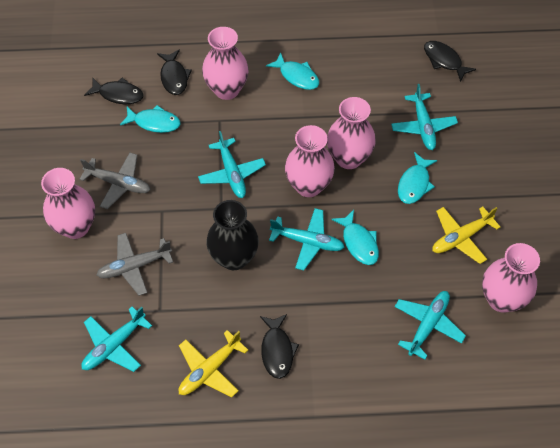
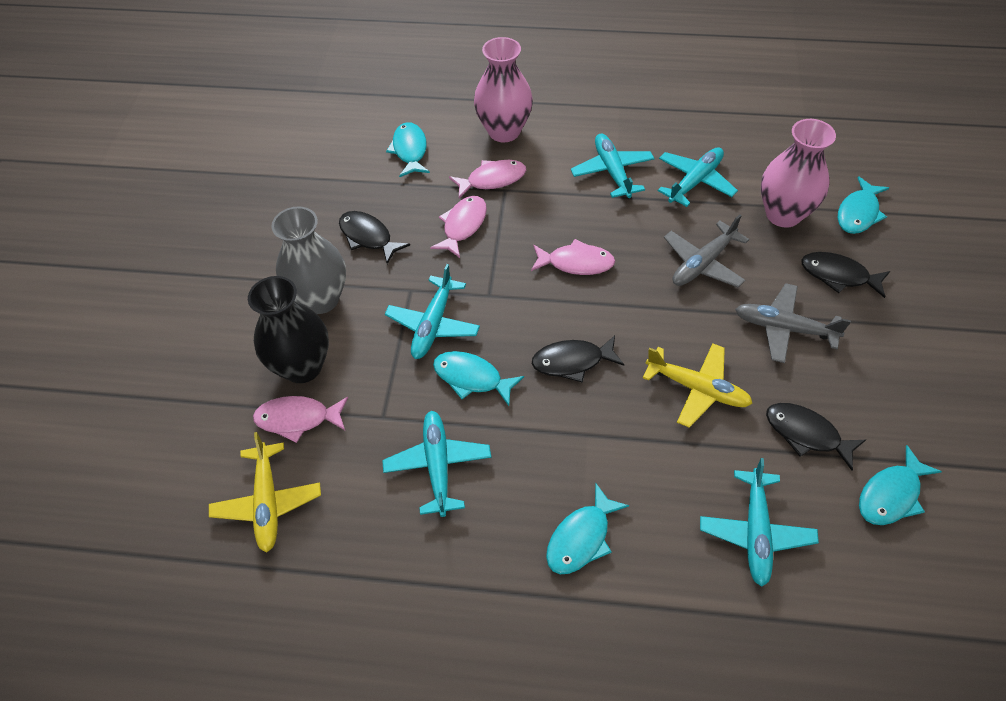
grey vase: none = 0 -> [271,206,346,314] = 1
pink fish: none = 0 -> [253,396,348,443] [430,196,487,258] [449,160,526,198] [531,239,615,275] = 4
pink vase: [41,168,95,239] [202,27,249,100] [285,125,335,197] [327,97,376,169] [482,243,540,313] = 5 -> [474,37,533,142] [761,119,836,228] = 2
turquoise fish: [120,105,180,133] [266,52,319,90] [331,210,379,265] [398,152,438,204] = 4 -> [386,122,430,177] [433,351,524,406] [546,483,629,574] [838,176,889,234] [859,445,942,525] = 5

